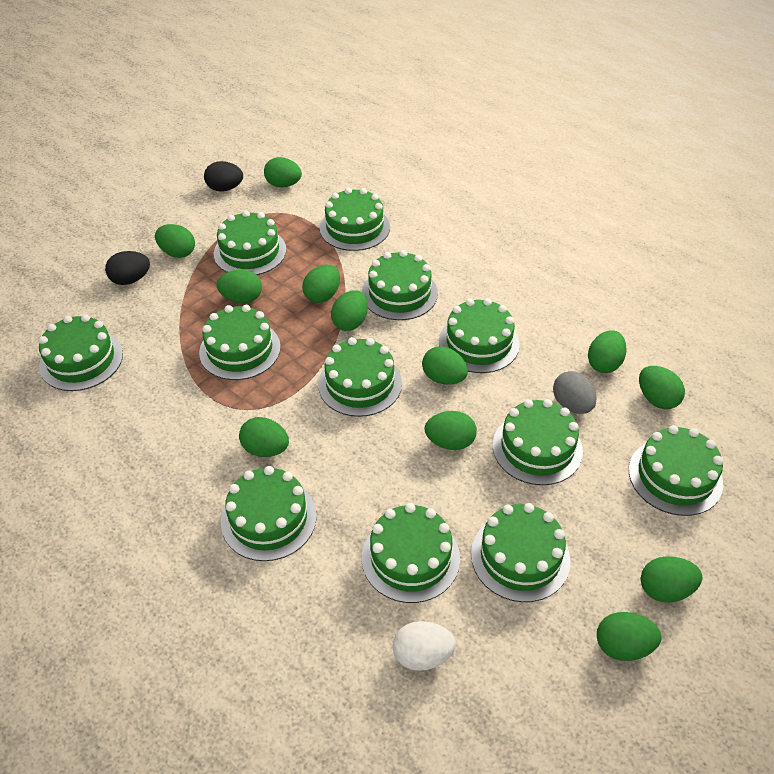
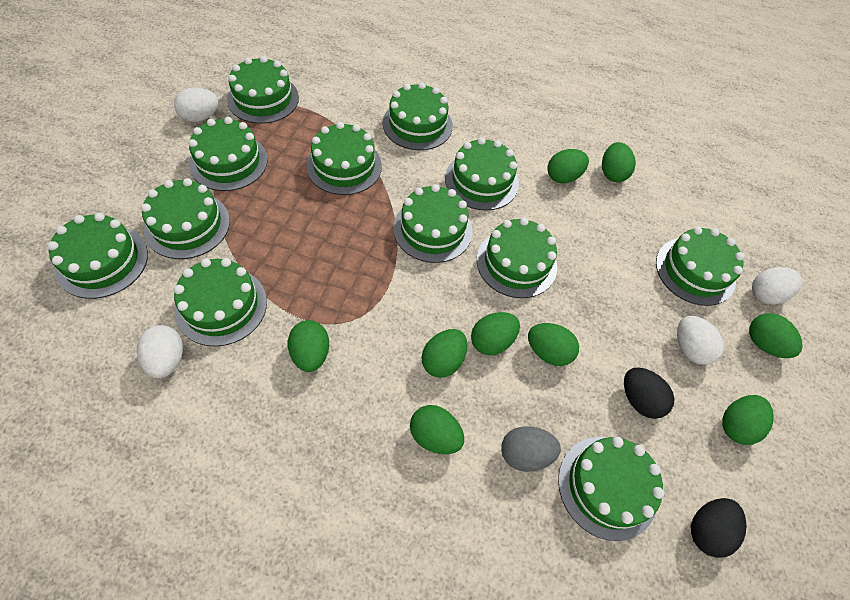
green egg: [155,224,195,258] [217,270,262,303] [239,417,289,457] [264,157,302,187] [302,265,340,303] [331,290,368,331] [422,346,468,385] [424,411,477,450] [588,330,627,373] [597,612,661,661] [639,366,685,409] [641,556,702,603] = 12 -> [288,320,329,372] [410,405,464,454] [422,329,467,378] [471,312,520,355] [528,323,579,366] [547,149,589,184] [602,142,636,182] [722,395,774,445] [749,313,803,358] = 9
white egg: [393,621,456,671] = 1 -> [137,325,183,378] [174,88,219,122] [677,316,724,365] [752,267,802,305] = 4

